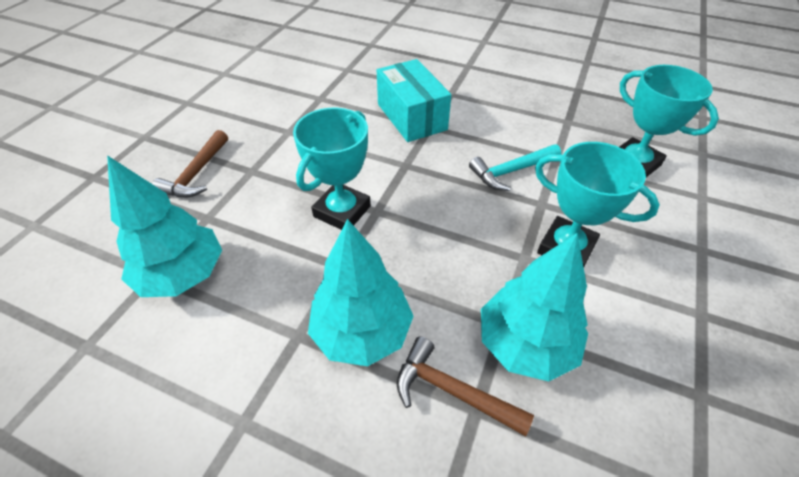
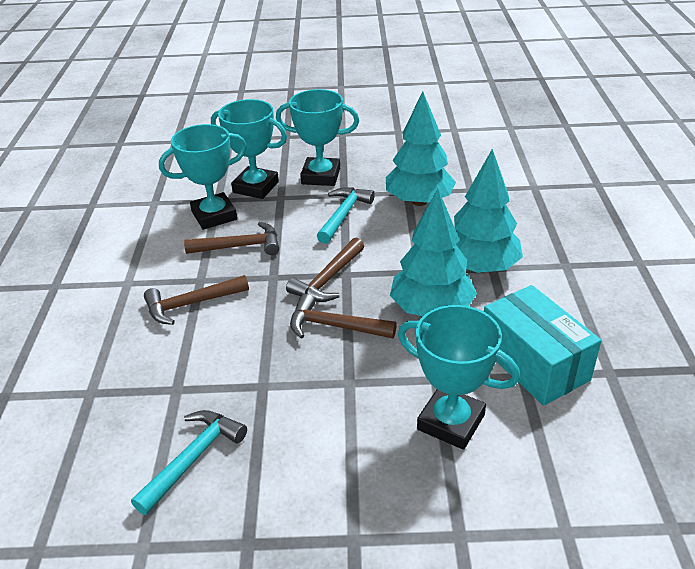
brown hammer: [152,130,228,197] [397,336,534,436] = 2 -> [144,275,249,325] [184,222,279,255] [286,238,364,302] [290,294,397,339] = 4
turquoise hammer: [469,144,561,191] = 1 -> [131,410,247,515] [317,187,375,244] = 2
turquoise trophy: [293,108,371,230] [535,142,660,267] [619,65,719,177] = 3 -> [159,124,247,230] [211,99,287,199] [276,89,359,186] [398,305,520,450] = 4

